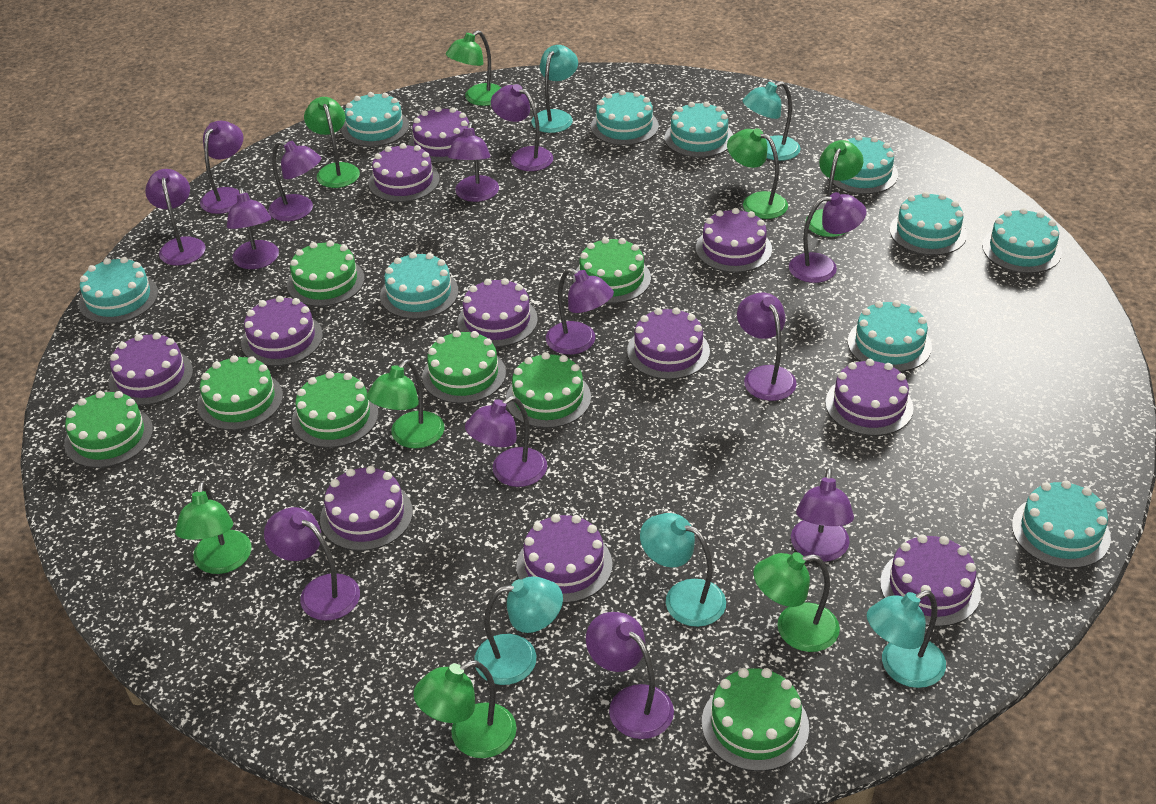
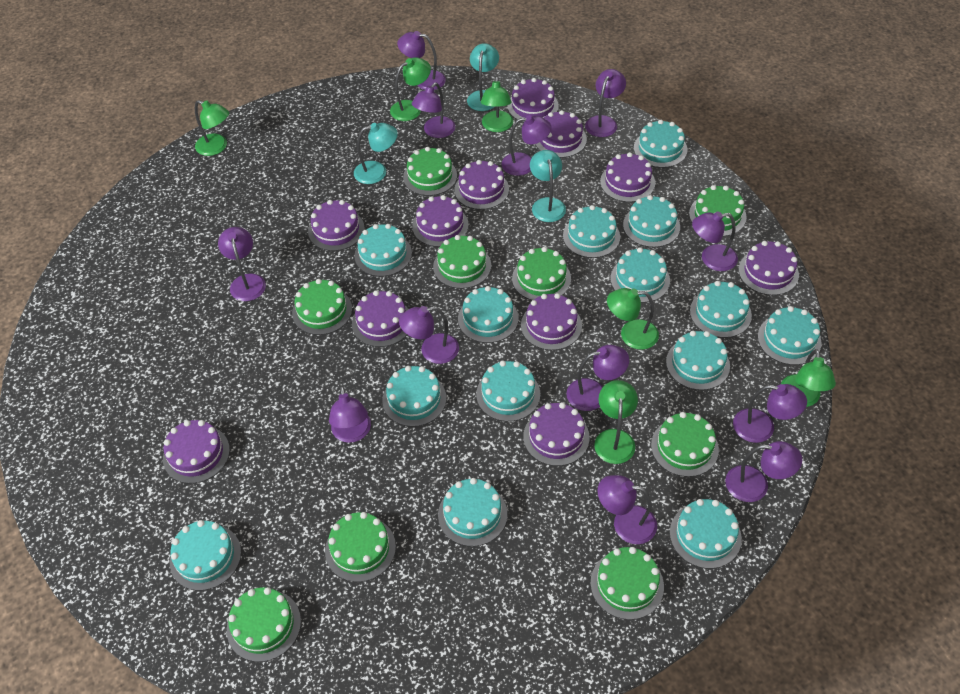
green cake: [64,391,153,468] [197,355,283,430] [287,240,365,307] [292,371,378,448] [422,330,506,404] [506,352,591,428] [573,237,651,304] [702,668,809,772] = 8 -> [227,587,301,662] [292,279,352,335] [325,512,396,582] [403,147,457,196] [433,235,491,289] [512,247,571,300] [591,547,664,620] [651,412,719,477] [689,185,747,236] = 9
green lamp: [175,482,252,574] [304,97,360,188] [367,359,445,448] [413,660,517,758] [446,30,501,106] [727,128,788,219] [754,552,840,652] [806,140,863,237] = 8 -> [195,100,229,156] [390,57,431,121] [481,77,513,132] [594,380,638,464] [607,288,659,350] [781,349,836,407] = 6
purple lamp: [145,169,205,266] [200,121,243,214] [227,188,279,269] [264,507,360,621] [268,141,321,221] [448,123,499,202] [465,396,547,487] [491,84,553,171] [546,268,614,355] [586,612,674,739] [737,292,797,401] [789,192,866,283] [791,468,854,562] = 13 -> [218,227,266,301] [329,386,371,443] [397,31,446,90] [399,306,459,364] [412,83,455,138] [502,115,551,176] [566,345,629,411] [585,69,626,137] [598,475,657,544] [692,212,738,271] [725,441,802,502] [733,384,807,443] = 12
turquoise cake: [79,257,158,324] [341,92,409,147] [380,252,459,319] [591,90,659,145] [665,102,733,158] [827,135,898,194] [848,300,932,372] [890,192,967,256] [982,208,1062,273] [1012,480,1111,568] = 10 -> [170,520,241,591] [354,224,412,277] [382,366,446,427] [438,478,507,547] [458,286,518,343] [476,361,540,422] [563,205,620,258] [610,247,670,303] [623,195,680,247] [634,120,688,168] [666,331,730,390] [670,499,742,569] [690,281,752,338] [758,306,822,365] = 14
turquoise lamp: [474,577,563,685] [531,45,578,133] [640,513,726,627] [743,81,801,161] [867,590,946,688] = 5 -> [354,123,398,184] [467,43,499,111] [530,150,566,222] = 3

